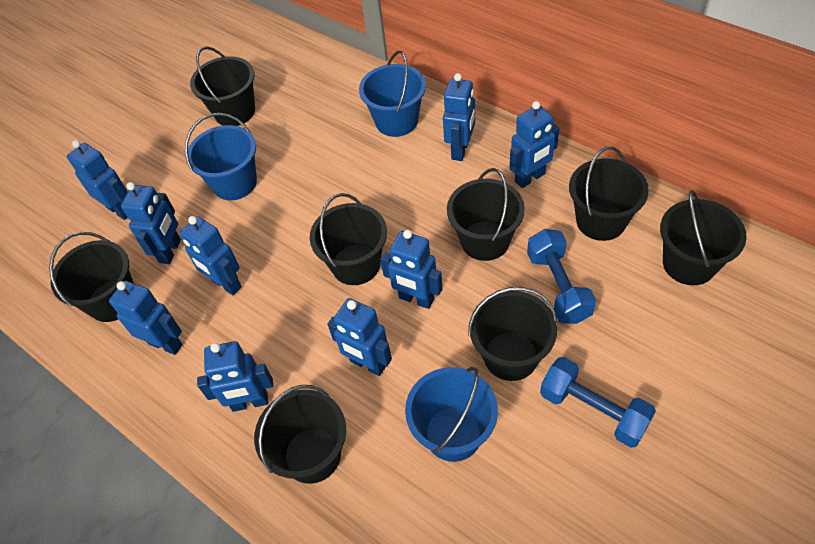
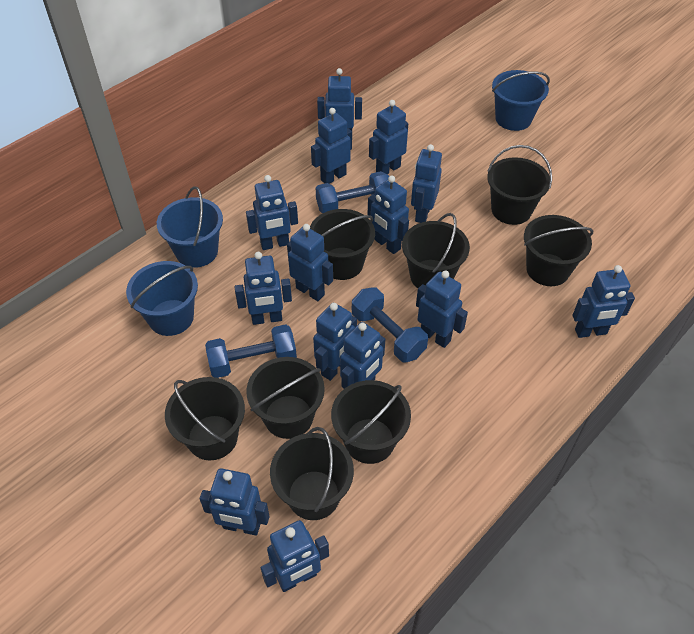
blue dumbbell: [527,229,596,324] [540,357,656,448] = 2 -> [205,324,297,378] [316,171,389,214] [352,287,428,362] = 3
blue robot: [67,140,128,220] [109,281,183,355] [121,182,181,264] [180,216,242,295] [197,341,273,412] [327,298,392,376] [380,230,443,309] [443,73,475,161] [509,101,560,188] = 9 -> [200,468,270,536] [235,252,292,325] [246,175,298,250] [260,520,329,592] [287,224,333,301] [311,108,352,184] [313,303,357,381] [317,68,362,131] [340,322,385,389] [368,175,409,254] [369,100,408,174] [411,144,442,223] [416,270,468,348] [572,265,635,338] = 14

